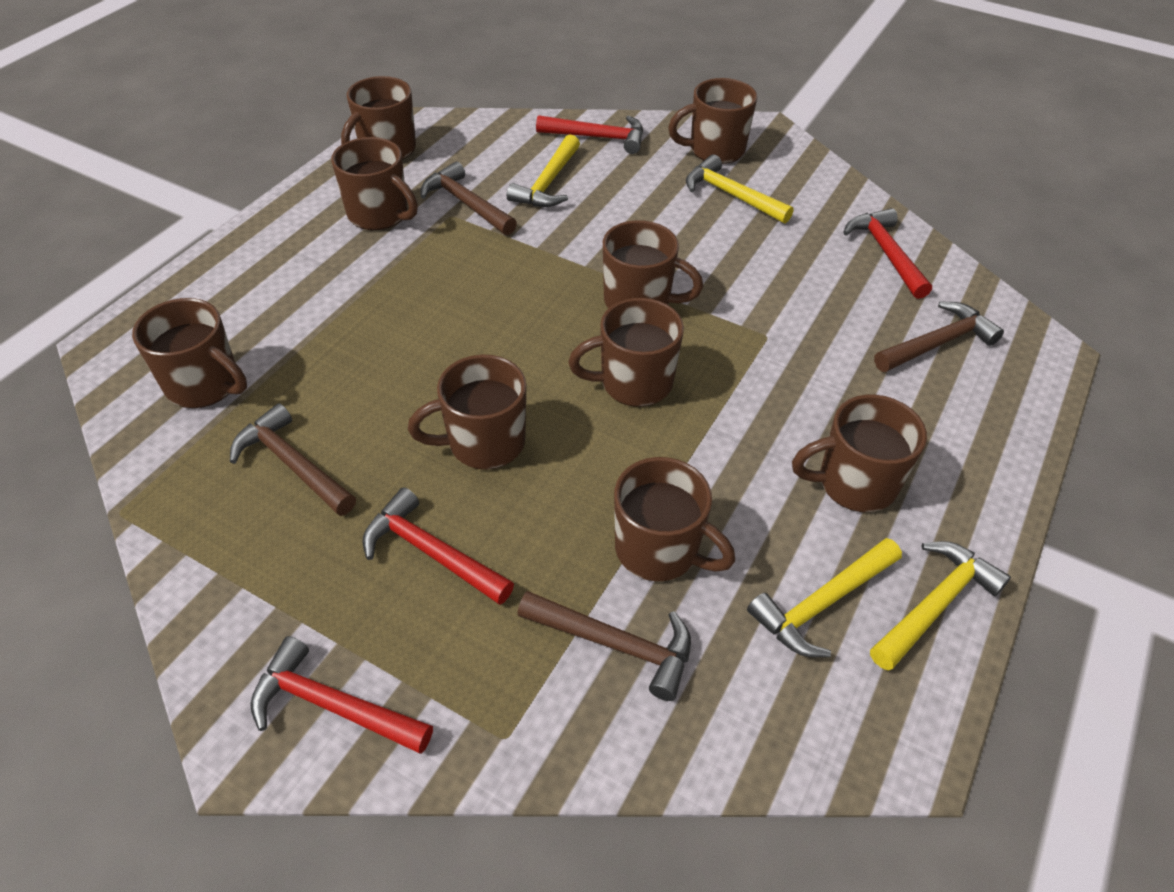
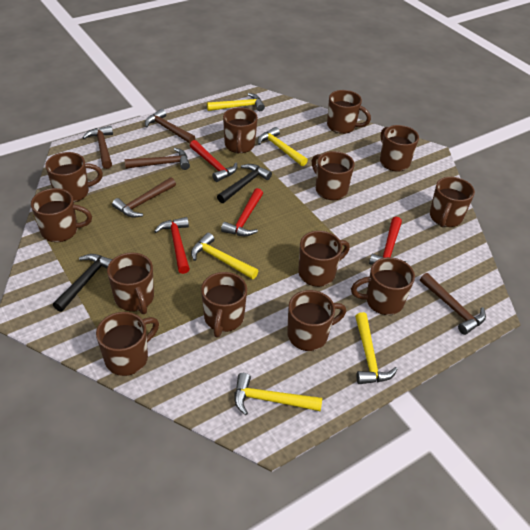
black hammer: none = 0 -> [53,254,113,312] [217,164,272,203] = 2
brown hammer: [230,403,356,516] [420,161,517,235] [517,591,691,701] [874,301,1004,372] = 4 -> [82,126,113,169] [112,177,176,218] [125,148,190,170] [145,109,195,143] [420,273,486,335] = 5
brown mug: [132,298,247,408] [331,137,418,230] [341,76,416,160] [408,354,526,470] [568,298,684,407] [603,220,703,309] [614,457,735,581] [668,78,757,164] [792,395,927,512] = 9 -> [31,188,92,242] [45,152,103,202] [96,312,159,376] [107,253,154,314] [201,272,247,338] [223,107,258,154] [287,290,346,351] [298,231,350,287] [312,151,354,200] [327,90,371,134] [351,257,415,315] [380,125,419,171] [430,177,475,227] = 13
yellow hammer: [507,134,580,207] [686,154,794,223] [747,538,902,657] [870,541,1011,671] = 4 -> [191,233,258,279] [207,93,265,111] [234,373,322,415] [258,127,308,166] [355,312,398,384] = 5

